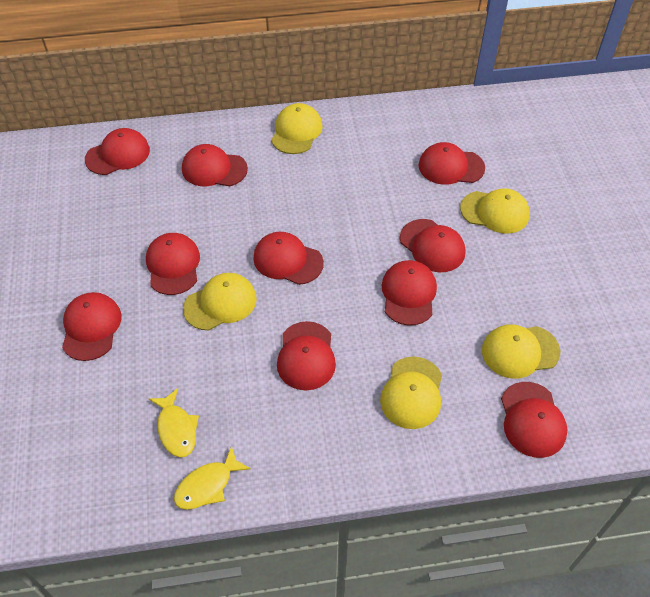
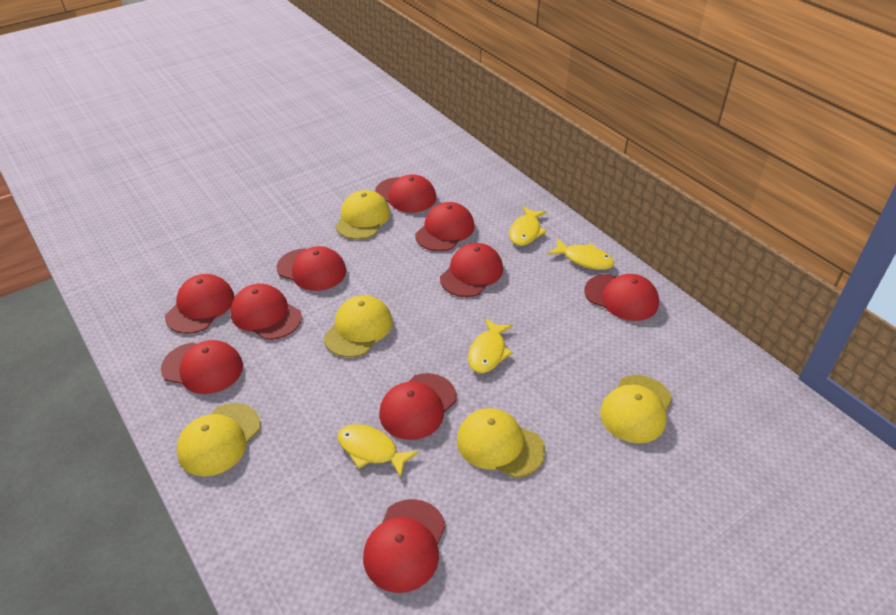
yellow fish: [149,388,199,457] [174,445,251,510] = 2 -> [337,424,419,478] [468,318,513,373] [509,206,547,246] [547,239,614,270] = 4

